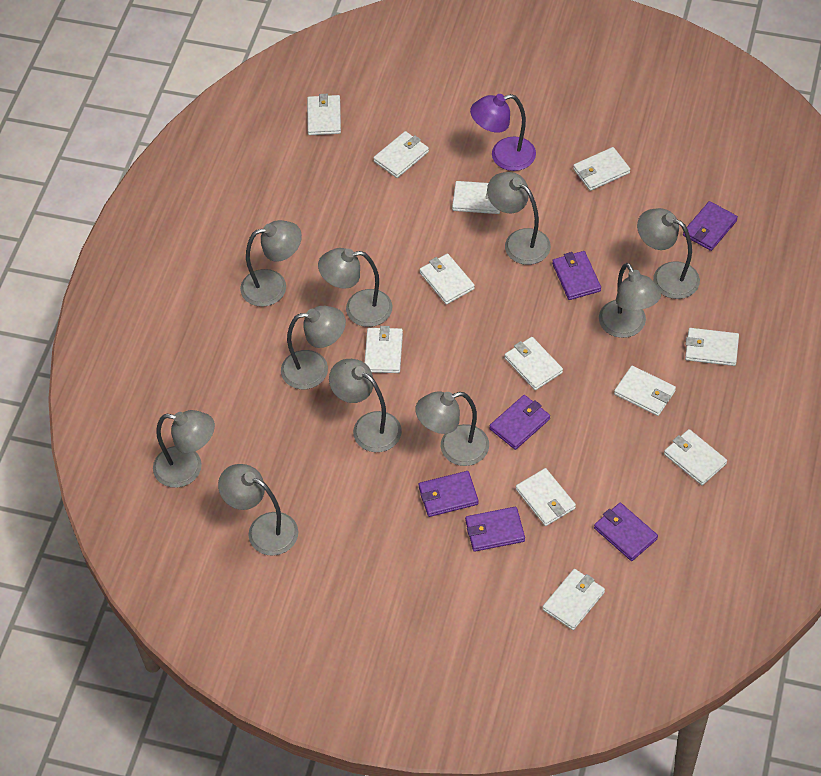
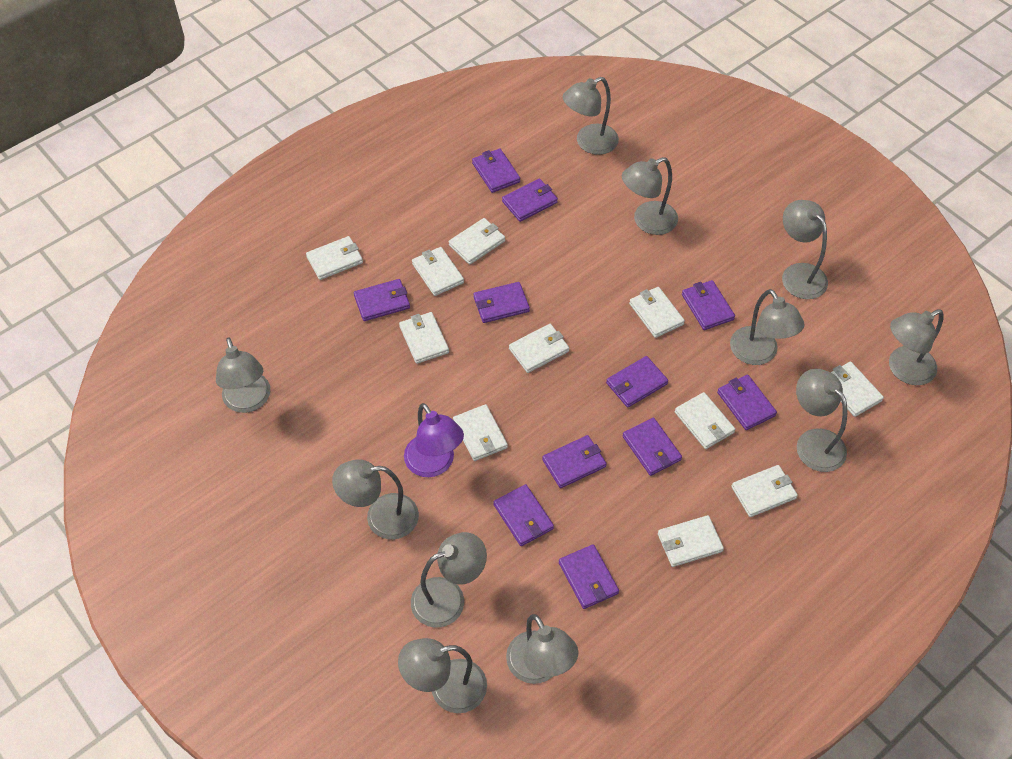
grey lamp: [153,410,215,488] [218,464,298,556] [240,220,302,307] [281,306,346,389] [318,248,392,327] [329,359,402,452] [415,391,489,466] [487,172,551,265] [599,263,661,338] [637,208,700,299] = 10 -> [216,337,271,413] [332,459,419,539] [398,638,487,713] [411,532,487,628] [506,614,578,684] [562,77,619,155] [622,157,678,235] [730,289,804,365] [782,200,828,299] [796,369,847,472] [889,309,944,385] = 11
purple wallet: [419,471,479,517] [465,507,525,552] [489,395,550,450] [552,251,601,300] [594,503,658,561] [683,201,738,251] = 6 -> [354,279,410,321] [472,149,520,193] [473,282,530,323] [494,484,554,546] [502,179,558,222] [542,435,607,488] [559,544,619,609] [606,356,668,408] [622,418,682,476] [682,280,735,330] [717,375,777,430] = 11
white wallet: [307,94,341,135] [364,326,403,373] [373,131,429,178] [419,254,475,304] [452,181,500,214] [505,337,563,390] [516,468,576,526] [543,569,605,630] [573,147,630,191] [614,366,676,416] [664,429,727,485] [685,328,739,366] = 12 -> [306,236,363,280] [399,312,449,364] [412,247,464,296] [449,218,505,265] [453,404,508,461] [509,324,569,373] [629,287,685,338] [658,515,724,567] [675,392,735,449] [731,465,798,517] [831,362,884,417] = 11

